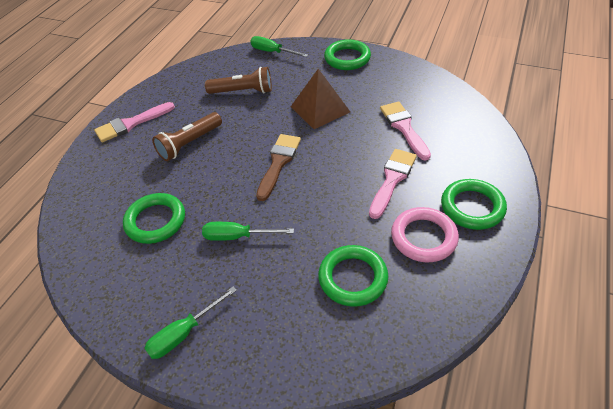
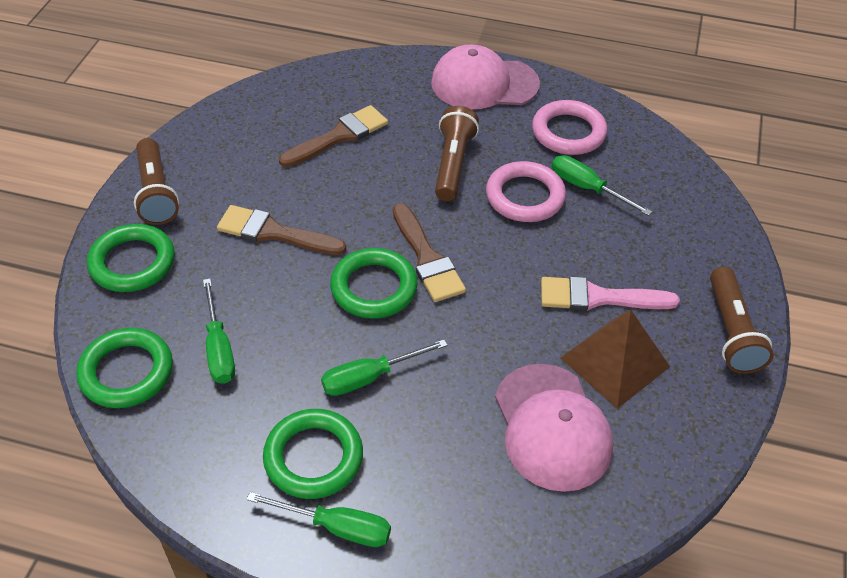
brown brush: [256,134,301,201] = 1 -> [217,205,346,255] [279,105,388,167] [393,203,466,302] = 3
brown flashlight: [152,112,222,161] [205,67,272,94] = 2 -> [134,138,179,225] [435,106,479,201] [710,267,774,374] = 3
green screwdriver: [144,287,237,359] [202,222,294,241] [250,36,308,57] = 3 -> [203,278,235,384] [247,492,391,547] [321,339,448,396] [552,155,652,216] = 4
pink brush: [94,102,175,142] [369,149,417,219] [380,102,431,161] = 3 -> [541,276,680,311] = 1
pink cap: none = 0 -> [431,45,540,109] [495,364,613,492] = 2
pink ring: [391,207,459,262] = 1 -> [486,161,566,222] [532,100,607,155] = 2

